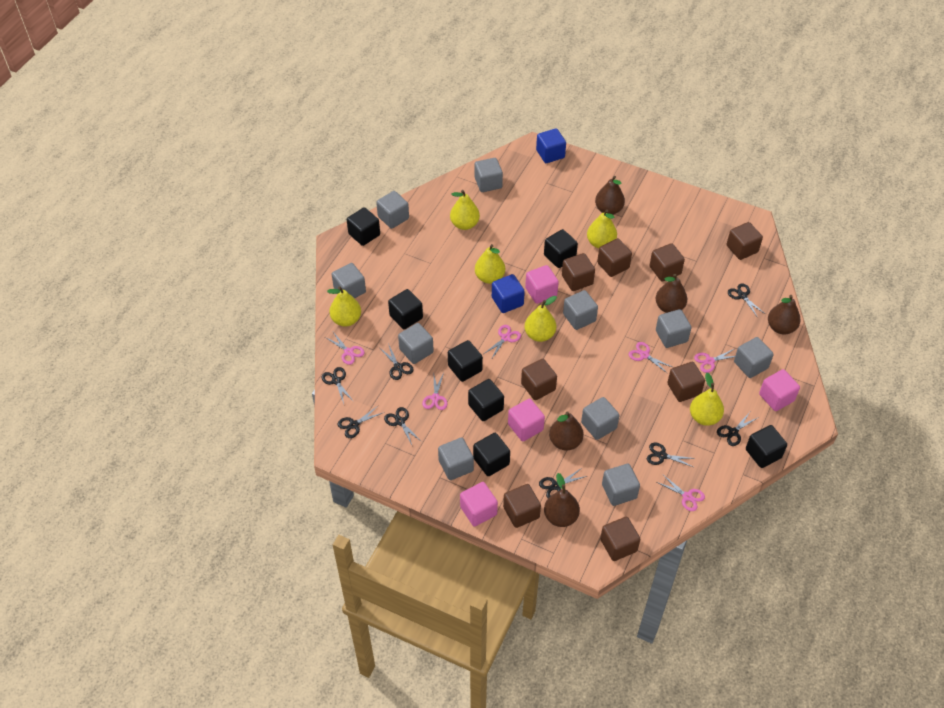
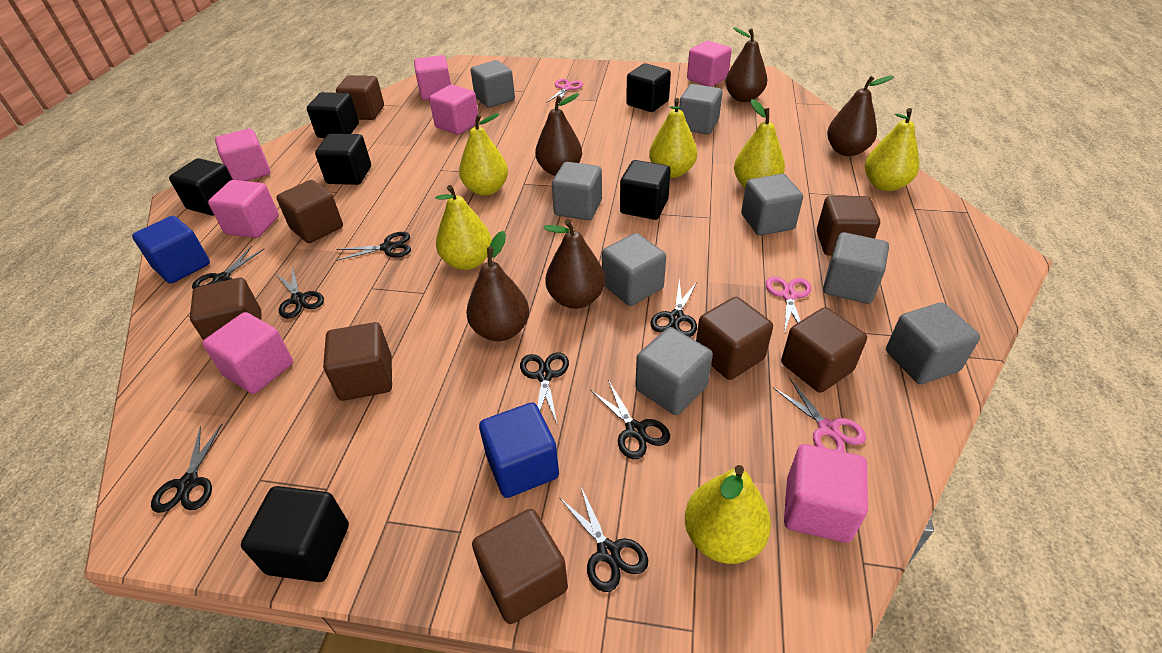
black cube: [347,207,380,246] [388,289,423,329] [448,340,483,382] [468,379,504,421] [473,433,510,476] [544,229,578,268] [746,425,787,468] = 7 -> [169,158,233,216] [241,486,349,582] [307,92,359,138] [315,134,371,185] [620,160,671,220] [626,63,671,112] = 6
grey cube: [332,263,366,298] [376,191,409,229] [398,323,434,364] [438,438,474,480] [475,158,503,192] [563,290,598,330] [581,397,619,440] [602,464,640,506] [656,309,691,348] [734,337,774,378] = 10 -> [470,60,515,108] [552,162,602,220] [602,233,666,306] [635,327,713,415] [679,84,722,134] [741,174,803,236] [823,232,889,304] [886,302,980,384] = 8
pink cube: [460,482,498,527] [508,399,545,441] [525,265,559,304] [759,369,800,411] = 4 -> [202,312,293,394] [208,180,279,238] [215,129,270,181] [414,55,451,100] [429,85,478,135] [687,41,732,87] [784,444,868,543] = 7
pink scissors: [325,332,365,365] [422,373,448,410] [484,325,521,360] [629,342,672,374] [657,475,705,511] [694,349,735,373] = 6 -> [546,79,583,105] [766,276,811,333] [773,378,866,452] = 3

